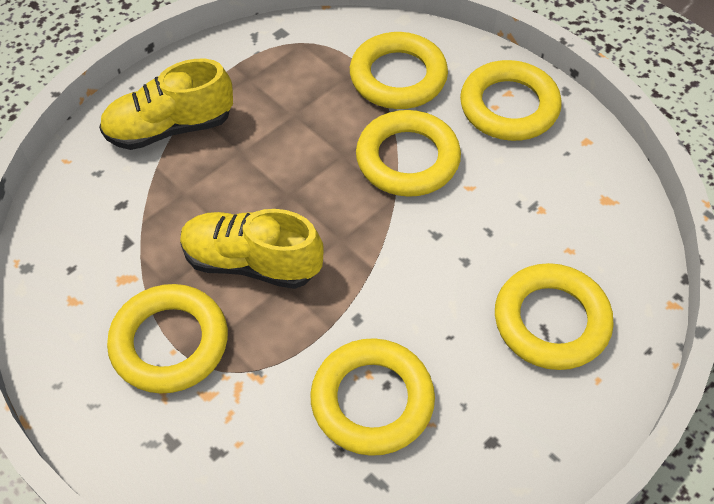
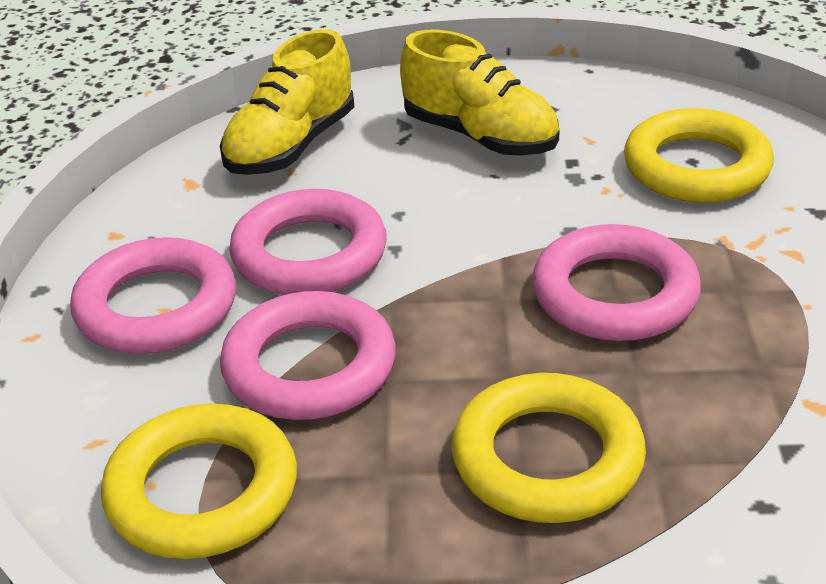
pink ring: none = 0 -> [70,237,236,354] [220,291,396,420] [229,189,387,295] [532,224,701,341] = 4
yellow ring: [107,284,228,394] [310,338,435,456] [350,32,448,109] [356,110,461,197] [460,60,562,141] [495,263,614,370] = 6 -> [101,404,297,559] [451,373,646,523] [624,108,774,203] = 3

